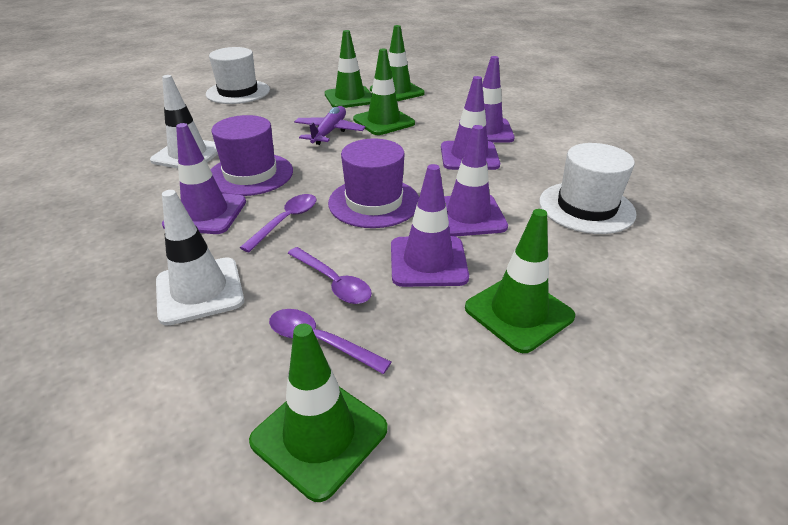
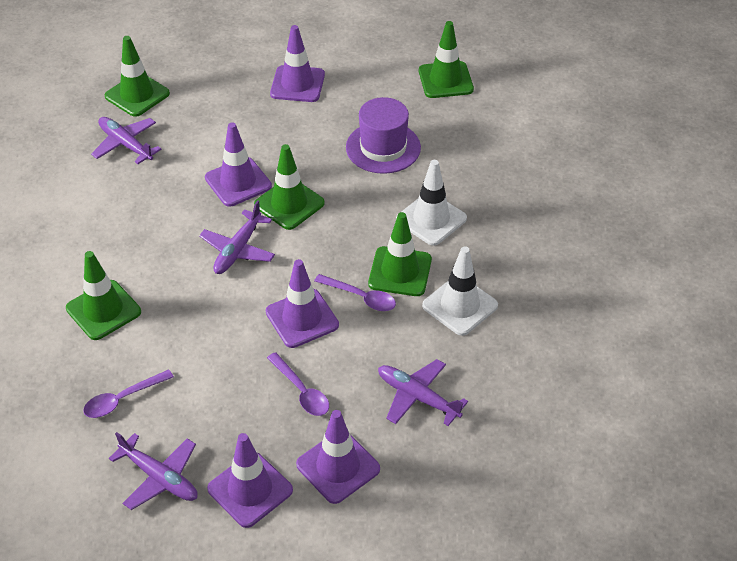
purple hat: [211,115,293,196] [328,138,419,228] = 2 -> [346,97,421,174] = 1
purple plane: [294,106,366,145] = 1 -> [91,117,162,164] [109,432,198,510] [199,200,275,274] [378,359,468,426] = 4
white hat: [206,47,270,104] [539,143,637,234] = 2 -> none = 0

